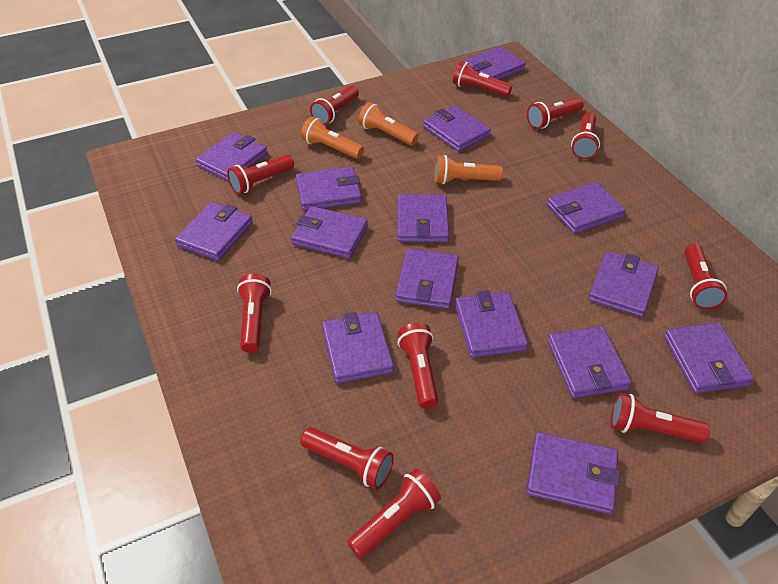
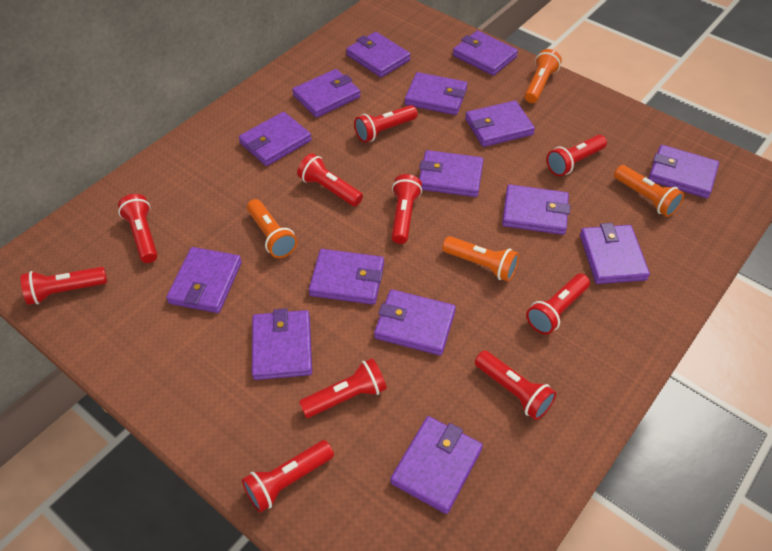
orange flashlight: [301,117,364,159] [358,102,419,146] [435,155,503,184] = 3 -> [247,199,297,258] [442,236,519,281] [525,49,562,103] [614,165,684,217] = 4
red flashlight: [227,155,294,194] [237,273,272,353] [300,427,394,489] [310,85,359,125] [347,469,441,559] [398,323,438,409] [453,61,512,97] [527,97,584,129] [571,113,600,159] [611,393,710,443] [684,244,727,310] = 11 -> [21,267,107,305] [118,194,158,263] [242,440,334,513] [297,153,363,206] [299,358,387,418] [354,105,418,143] [391,174,422,244] [475,351,556,420] [526,274,590,334] [547,135,607,176] = 10

